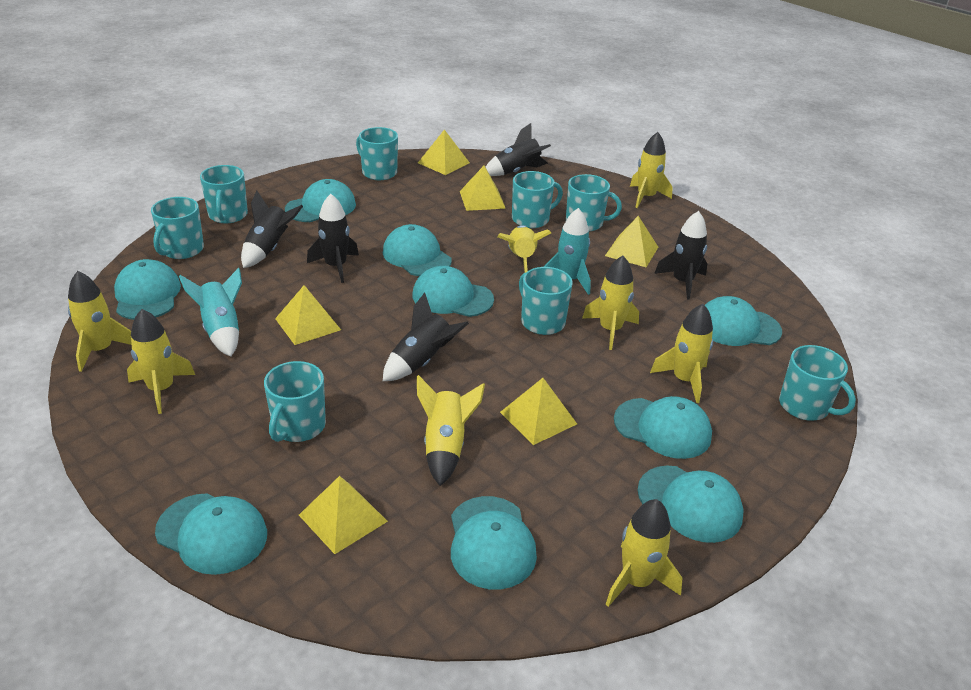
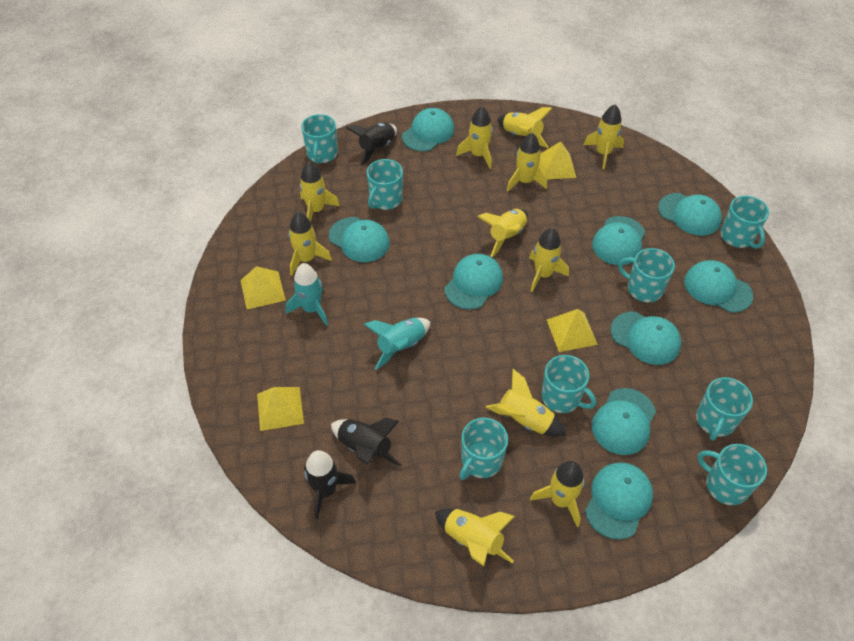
black rocket: [241,191,303,268] [307,194,359,283] [383,293,469,381] [486,123,551,176] [654,211,707,300] = 5 -> [304,450,356,519] [331,418,401,467] [346,123,397,166] = 3
yellow pyramid: [275,285,341,345] [299,476,388,554] [418,130,470,175] [460,166,506,211] [500,378,577,445] [605,216,658,267] = 6 -> [241,266,286,309] [257,387,304,431] [539,141,576,179] [547,309,598,352] = 4
yellow rocket: [68,271,132,372] [127,309,195,414] [417,375,485,486] [498,225,551,273] [582,255,639,350] [606,499,682,607] [630,132,673,208] [650,304,713,403] = 8 -> [289,212,332,276] [300,162,340,222] [435,508,515,566] [456,106,493,169] [478,209,528,257] [486,369,566,437] [497,107,553,148] [507,133,547,192] [529,228,569,292] [530,461,585,527] [584,104,624,169] = 11

